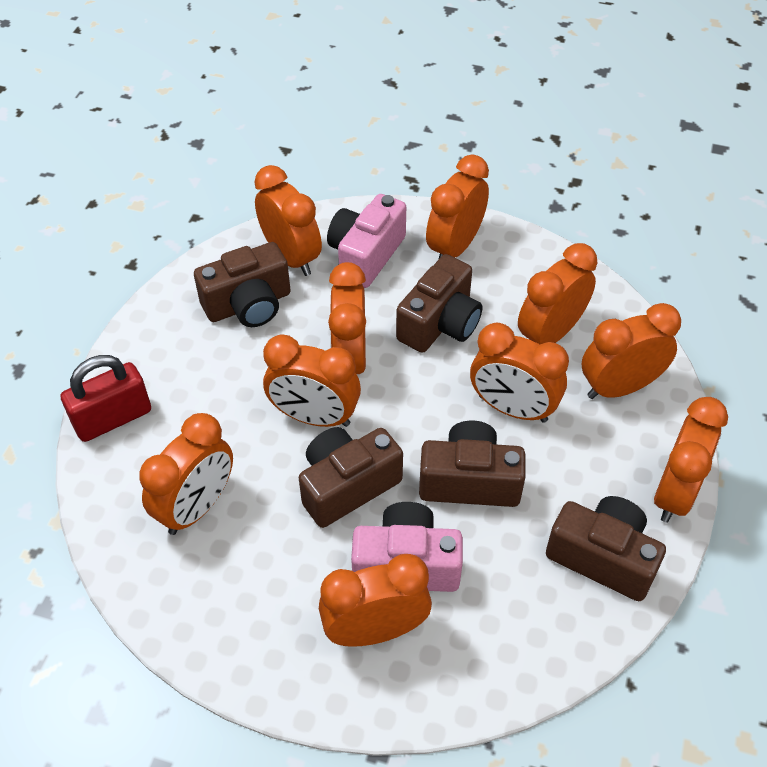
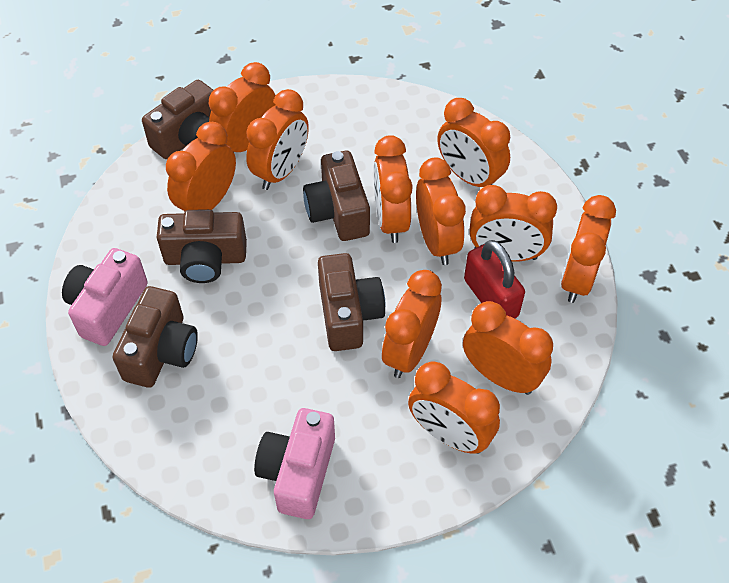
orange clock: [139,413,233,535] [255,165,322,276] [263,335,361,427] [319,554,432,647] [328,262,366,374] [426,154,489,260] [470,322,569,423] [518,243,598,344] [581,303,681,399] [654,397,728,523] = 10 -> [166,122,236,211] [209,62,276,152] [246,89,309,190] [374,135,413,243] [382,270,442,378] [408,362,500,454] [416,157,466,265] [437,98,510,187] [463,301,553,395] [469,185,557,262] [561,195,616,303] = 11

